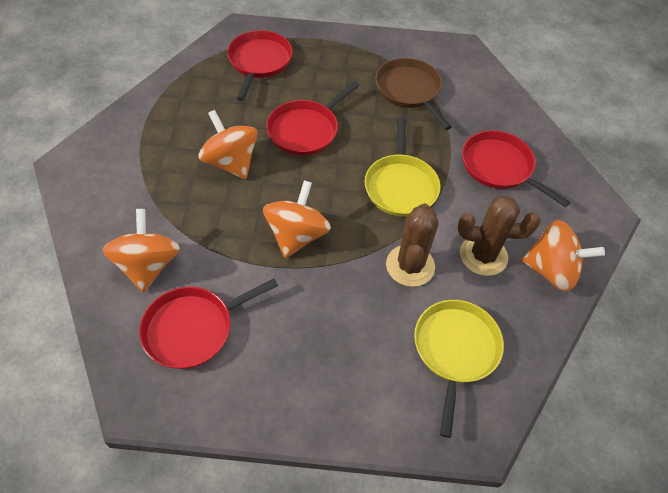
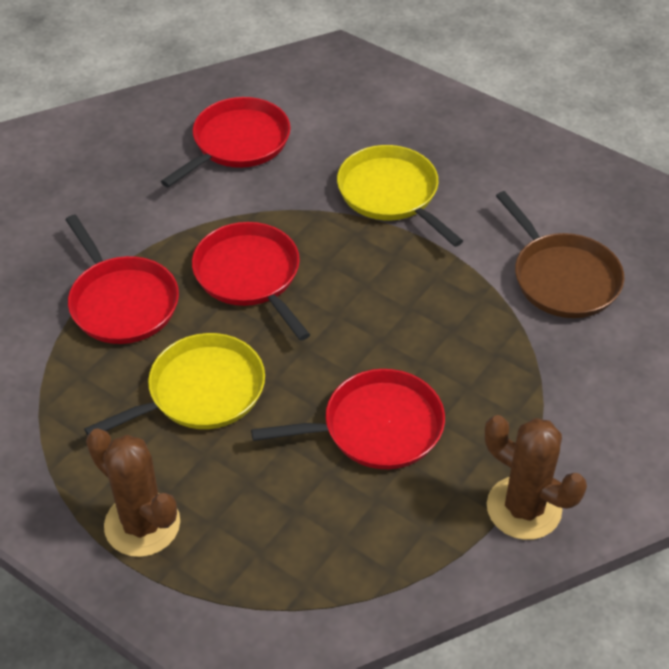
orange spinning top: [103,209,180,292] [198,110,258,179] [263,180,331,258] [522,220,605,292] = 4 -> none = 0

